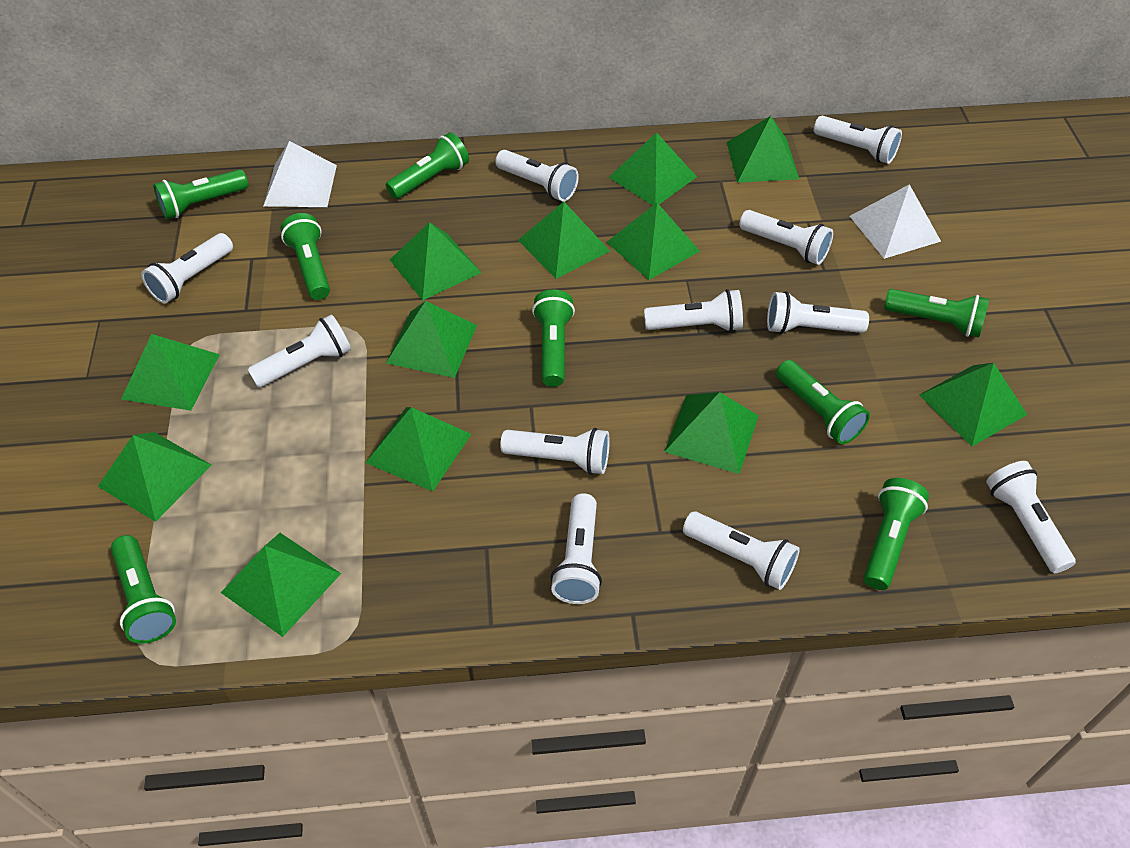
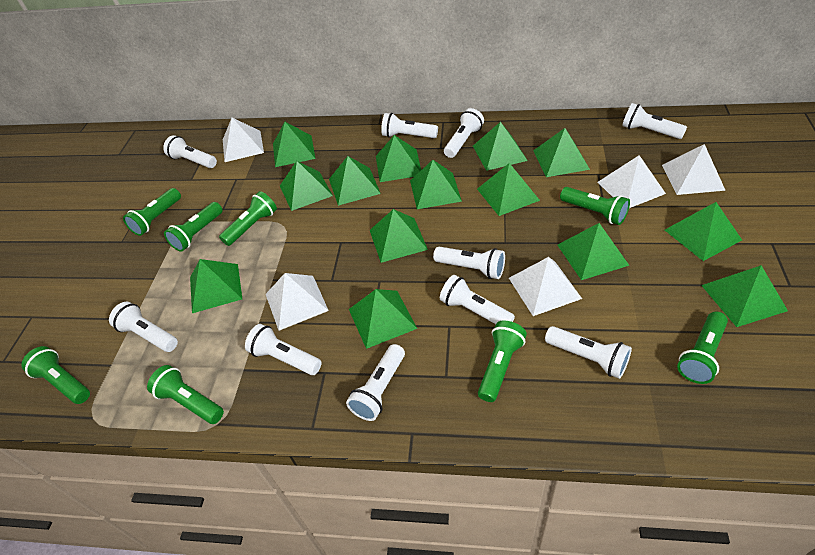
green pyramid: [98,432,211,522] [121,334,220,411] [221,533,341,637] [366,407,471,492] [386,301,477,378] [390,222,482,301] [518,202,610,279] [607,203,700,280] [609,132,697,205] [664,392,759,474] [727,116,799,183] [919,363,1027,446] = 12 -> [190,259,242,313] [273,122,315,167] [280,161,333,211] [329,156,381,206] [349,289,417,349] [370,209,428,263] [376,135,421,182] [410,160,462,209] [473,122,528,171] [477,163,540,216] [533,128,590,177] [558,223,630,280] [665,202,742,261] [701,265,788,327] = 14
white flashlight: [141,233,233,304] [248,314,351,387] [495,150,579,202] [500,428,610,475] [551,493,602,604] [644,289,743,332] [683,512,800,590] [739,210,833,265] [767,291,869,334] [814,116,902,164] [986,461,1076,573] = 11 -> [109,302,178,352] [163,135,217,168] [245,324,322,375] [346,344,405,421] [381,113,438,138] [433,247,505,279] [440,275,515,324] [444,108,484,158] [545,326,632,379] [622,103,687,139] = 10
white pyramid: [263,141,337,207] [850,184,941,259] = 2 -> [223,117,264,162] [266,273,329,331] [509,257,582,316] [598,155,666,208] [662,144,726,195] = 5

